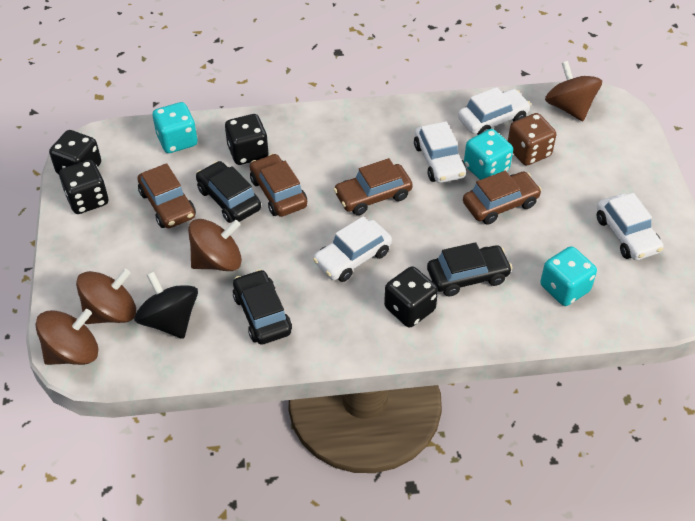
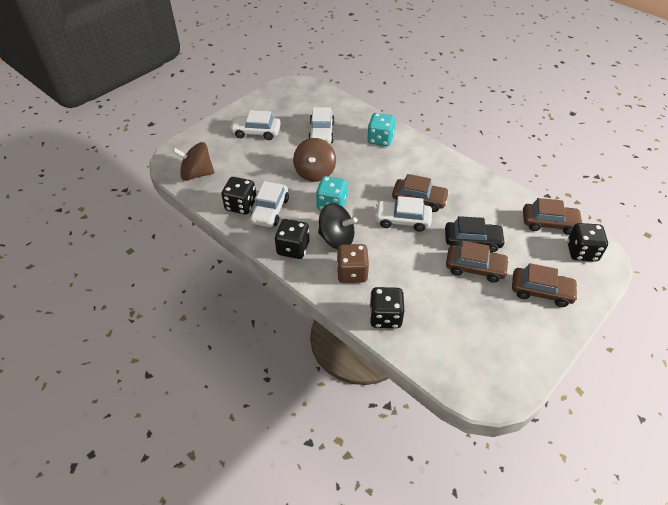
black car: [196,161,261,223] [233,269,292,345] [427,242,512,296] = 3 -> [445,216,506,253] = 1
brown spinning top: [35,309,98,365] [76,269,136,324] [188,219,242,271] [545,61,602,121] = 4 -> [173,142,214,181] [293,138,336,182] = 2
turquoise dice: [153,102,198,153] [464,129,513,180] [540,246,597,306] = 3 -> [316,176,347,210] [367,113,396,146] = 2

